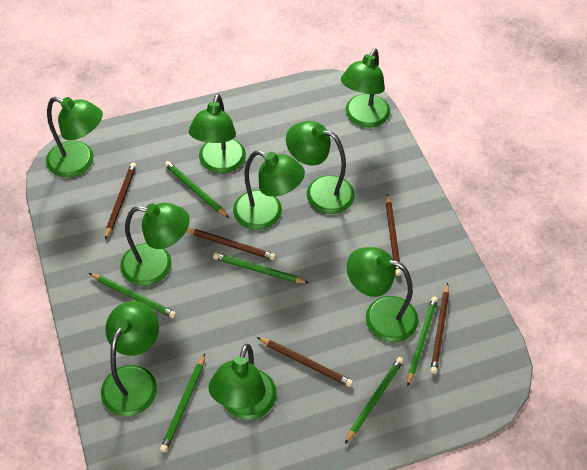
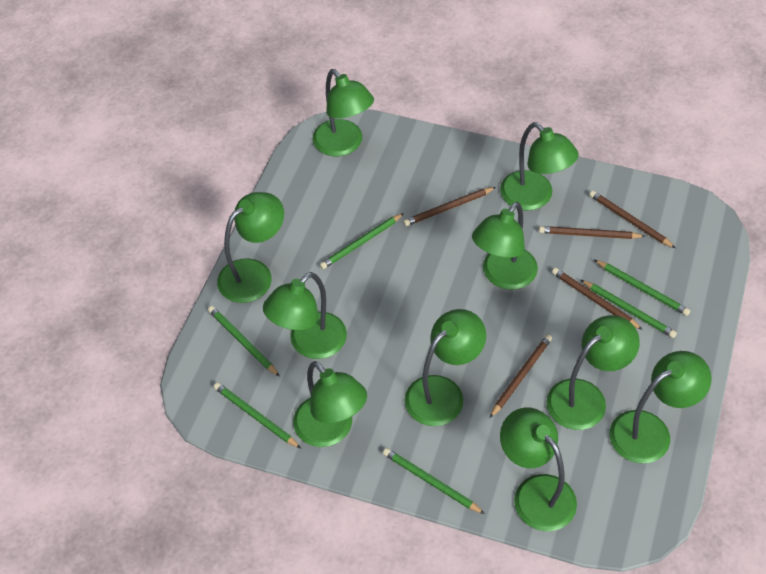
green lamp: [46,97,103,177] [101,301,159,416] [120,203,190,286] [189,94,246,174] [209,344,277,420] [233,150,305,230] [286,121,355,214] [341,48,390,128] [347,247,418,342] = 9 -> [217,192,284,303] [263,272,347,359] [293,361,367,447] [313,69,374,156] [404,309,486,426] [472,202,538,290] [500,122,579,210] [500,408,577,531] [546,315,640,430] [609,351,712,464] = 10

